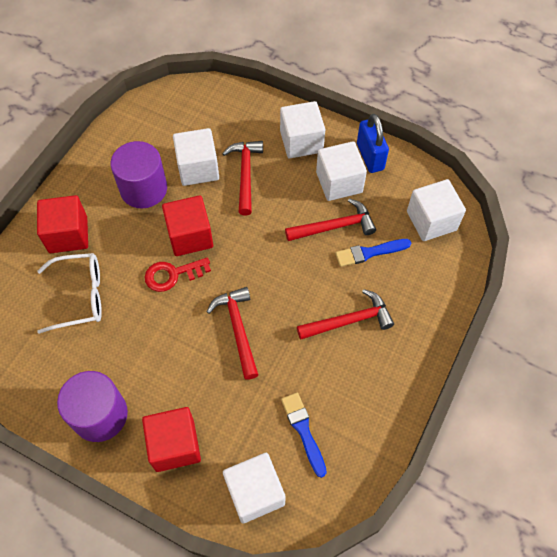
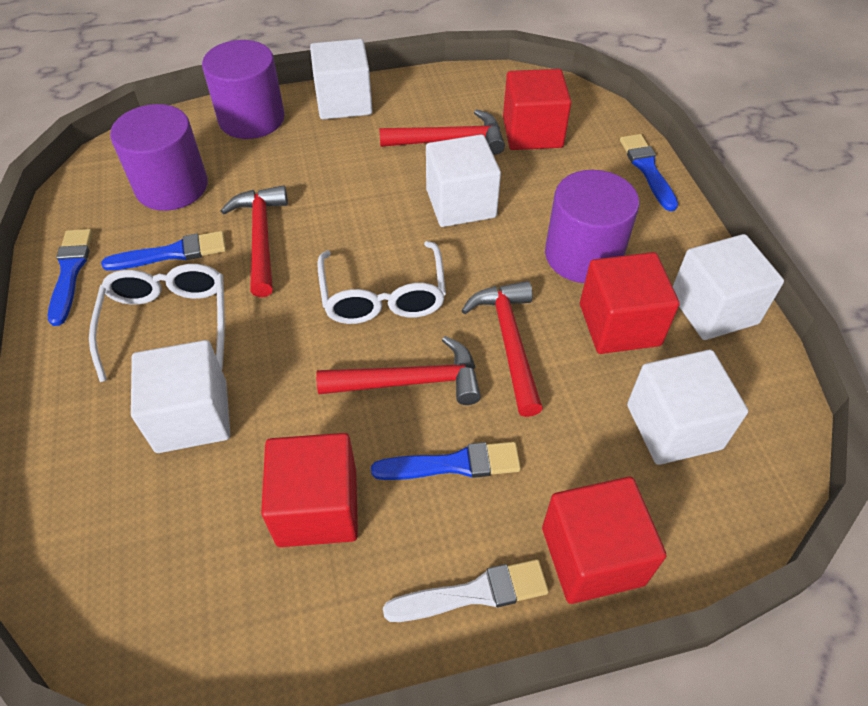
blue brush: [281,392,327,478] [335,239,411,267] = 2 -> [48,229,93,326] [101,231,226,271] [371,442,521,480] [620,134,678,211] = 4
blue padlock: [357,114,389,173] = 1 -> none = 0
purple cylinder: [57,371,128,442] [110,141,167,209] = 2 -> [110,104,208,211] [202,40,285,139] [545,170,640,283] = 3
red cube: [37,195,88,253] [142,407,201,472] [162,195,213,256] = 3 -> [261,433,358,547] [503,69,571,150] [542,477,666,604] [580,252,680,354] = 4
red key: [145,257,211,292] = 1 -> none = 0
white brush: none = 0 -> [383,559,549,622] = 1
white glasses: [37,253,102,334] = 1 -> [89,264,225,382] [317,241,446,324] = 2

